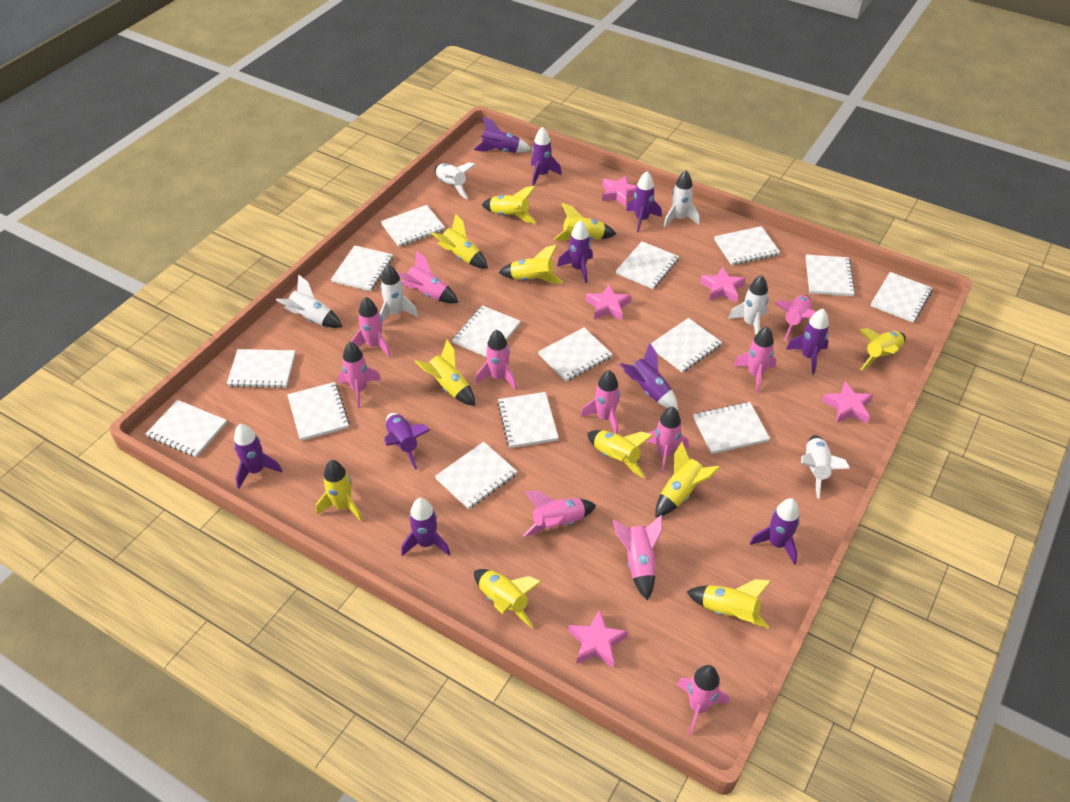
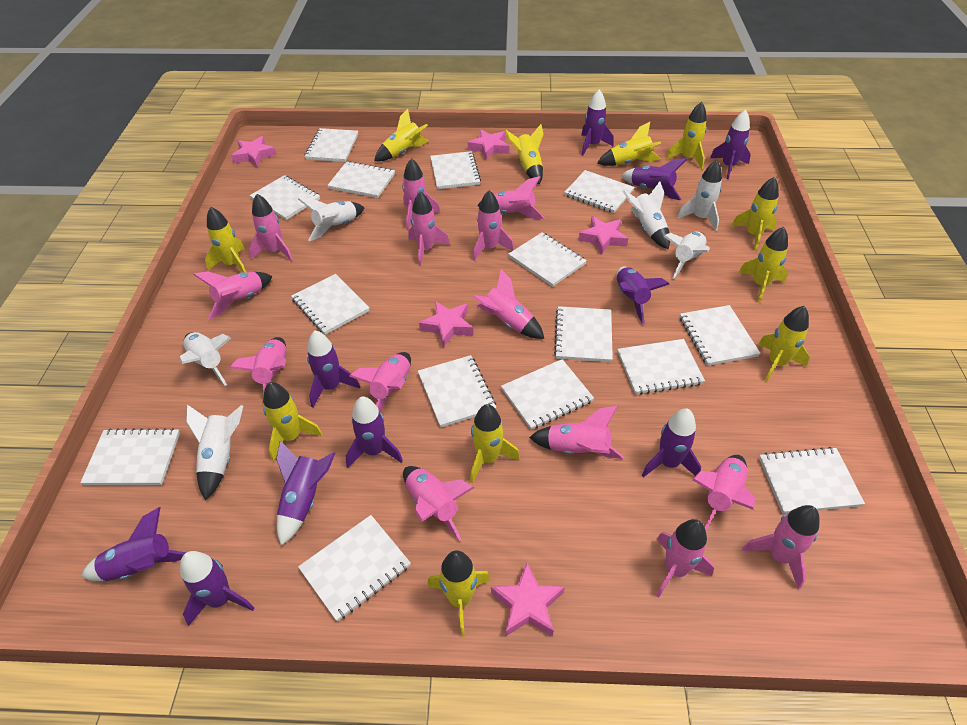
pink rocket: [338,342,381,408] [351,297,391,357] [398,250,458,303] [475,330,517,390] [523,491,596,537] [580,370,620,434] [613,515,662,601] [646,407,689,474] [676,665,729,735] [733,327,776,393] [775,295,816,341] = 11 -> [193,271,272,320] [230,337,287,405] [249,194,293,261] [349,352,411,412] [402,158,440,230] [403,466,474,541] [409,191,450,266] [472,269,544,339] [473,190,514,261] [477,176,545,219] [529,406,624,459] [656,519,714,598] [692,455,755,531] [742,505,820,590] = 14

